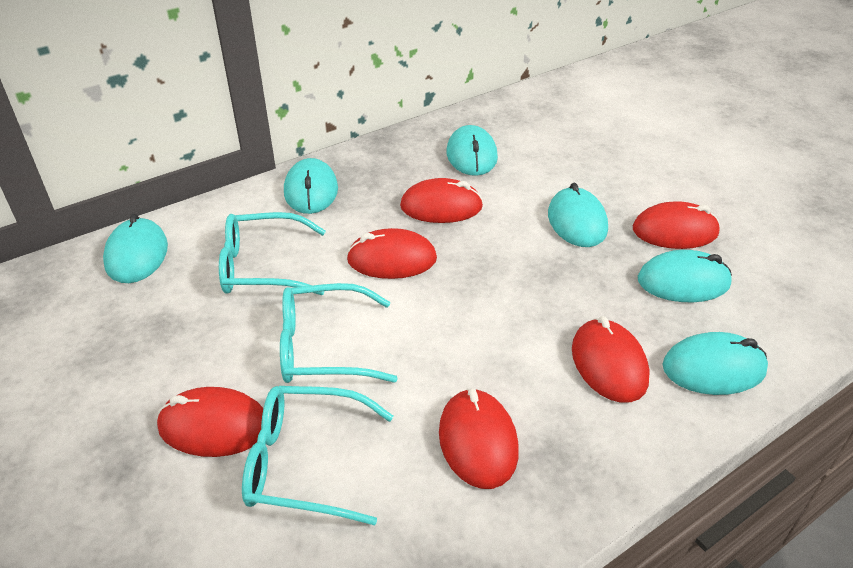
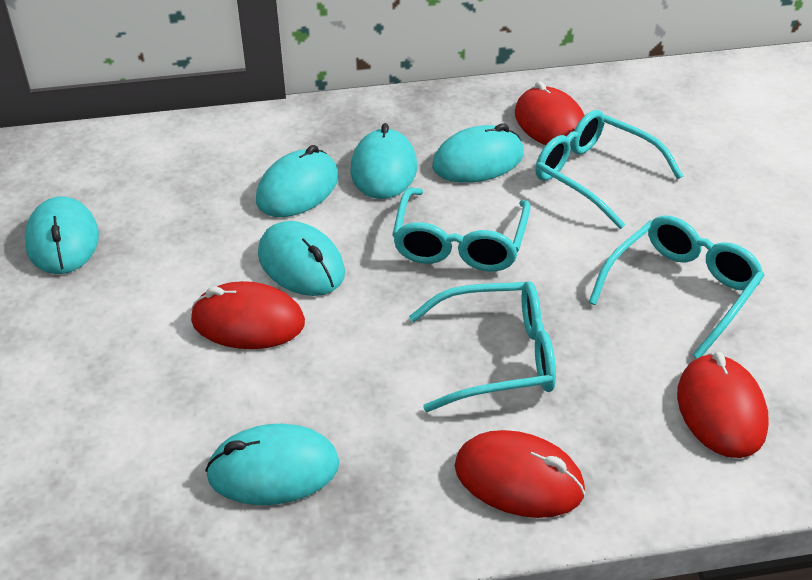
red mouse: [157,387,263,457] [346,228,437,279] [400,178,483,223] [439,388,519,489] [572,316,650,403] [633,201,720,249] = 6 -> [191,281,305,349] [455,430,585,518] [515,81,585,145] [677,352,769,458] = 4
turquoise glasses: [219,212,326,295] [242,386,394,525] [280,283,398,383] = 3 -> [392,188,530,272] [409,281,556,412] [535,110,683,229] [588,215,765,358] = 4

